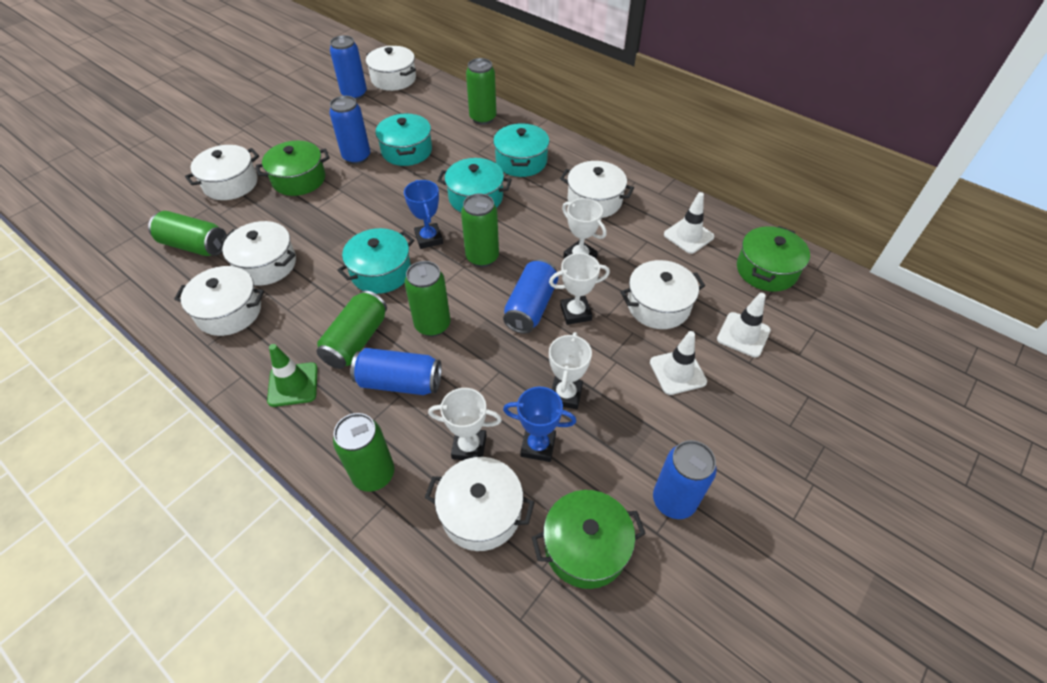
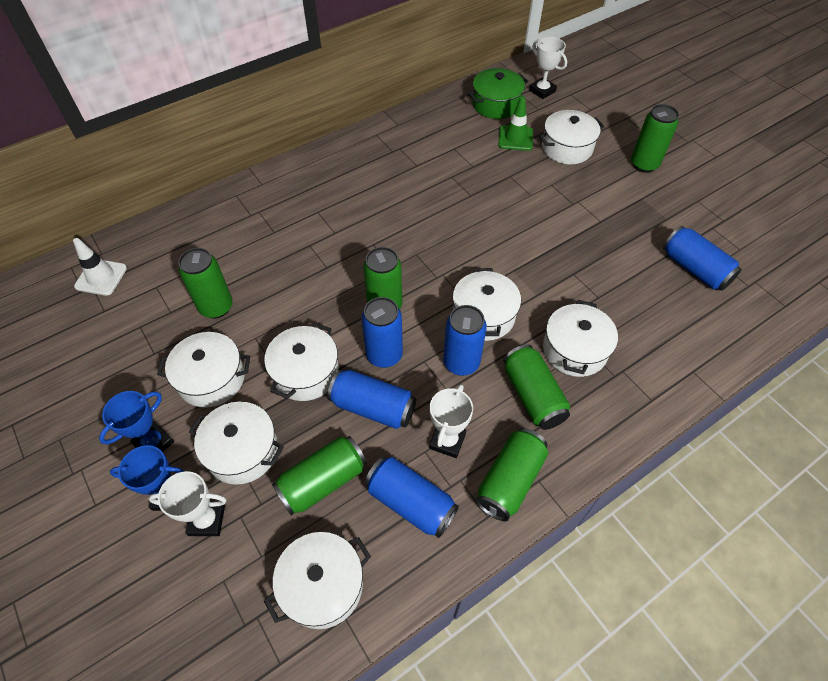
green pot: [256,140,330,196] [532,490,646,589] [737,226,810,292] = 3 -> [468,68,528,119] = 1
turquoise pot: [337,228,414,294] [375,113,432,166] [437,158,512,212] [493,123,550,177] = 4 -> none = 0
white traffic cone: [650,331,707,395] [664,192,714,254] [717,293,771,357] = 3 -> [73,238,127,296] = 1
white trophy: [428,388,502,460] [549,253,610,325] [549,332,592,409] [562,198,607,259] = 4 -> [148,471,226,536] [429,384,473,458] [529,37,567,99] = 3

